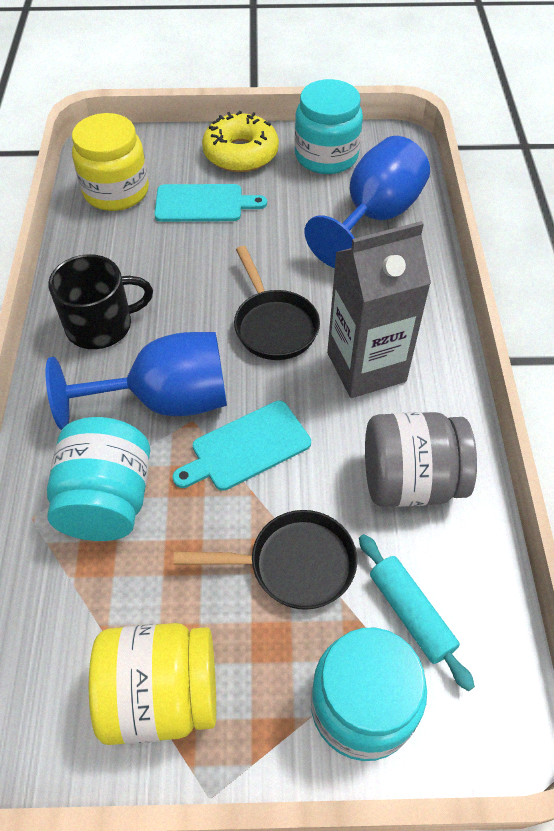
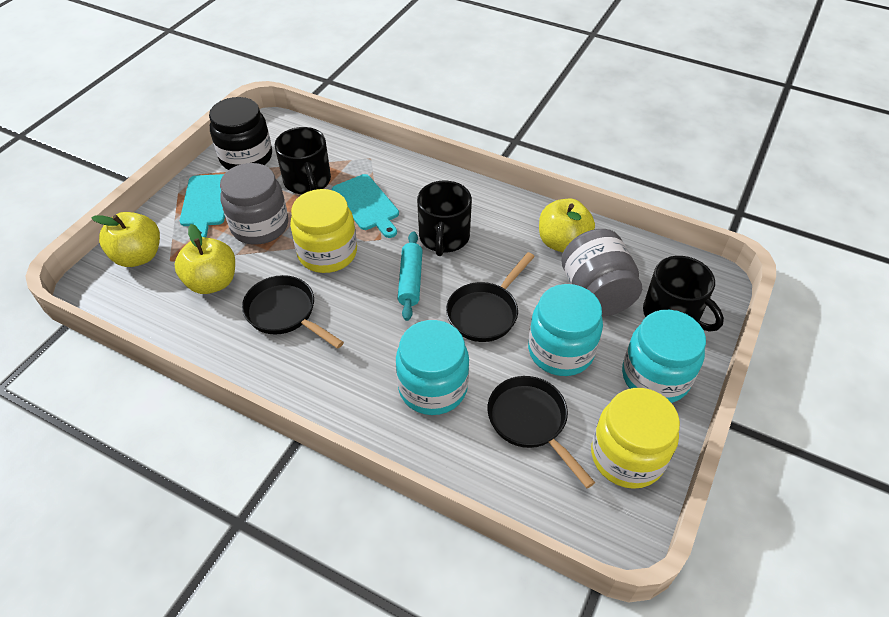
black jar: none = 0 -> [209,97,272,170] = 1
black mug: [48,254,153,349] = 1 -> [275,127,331,194] [417,181,472,256] [643,256,724,331] = 3
black pan: [173,510,357,610] [234,246,320,360] = 2 -> [242,275,344,349] [446,252,535,342] [487,376,595,488] = 3
blue goblet: [46,332,227,430] [305,136,430,268] = 2 -> none = 0
grey carton: [327,221,431,398] = 1 -> none = 0
grey jar: [365,412,477,507] = 1 -> [220,163,288,245] [561,229,642,316] = 2
yellow apple: none = 0 -> [91,212,160,267] [175,224,235,294] [539,199,595,252] = 3
yellow donut: [202,111,279,172] = 1 -> none = 0

